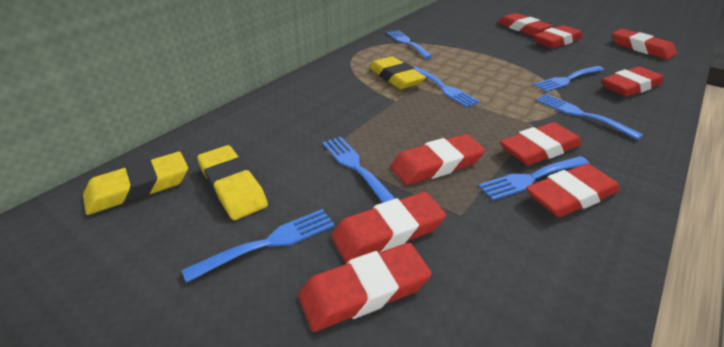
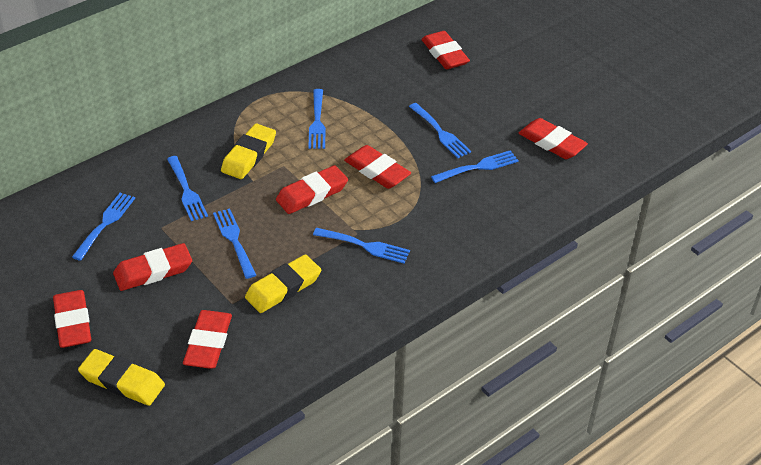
red eraser: [299,243,432,332] [331,192,446,263] [390,134,485,185] [498,13,553,36] [500,122,582,166] [526,163,620,217] [534,25,582,48] [602,66,663,97] [612,29,677,60] = 9 -> [53,290,91,348] [113,243,192,291] [183,310,232,369] [276,165,348,214] [344,145,411,189] [421,31,470,69] [519,118,588,159] = 7

